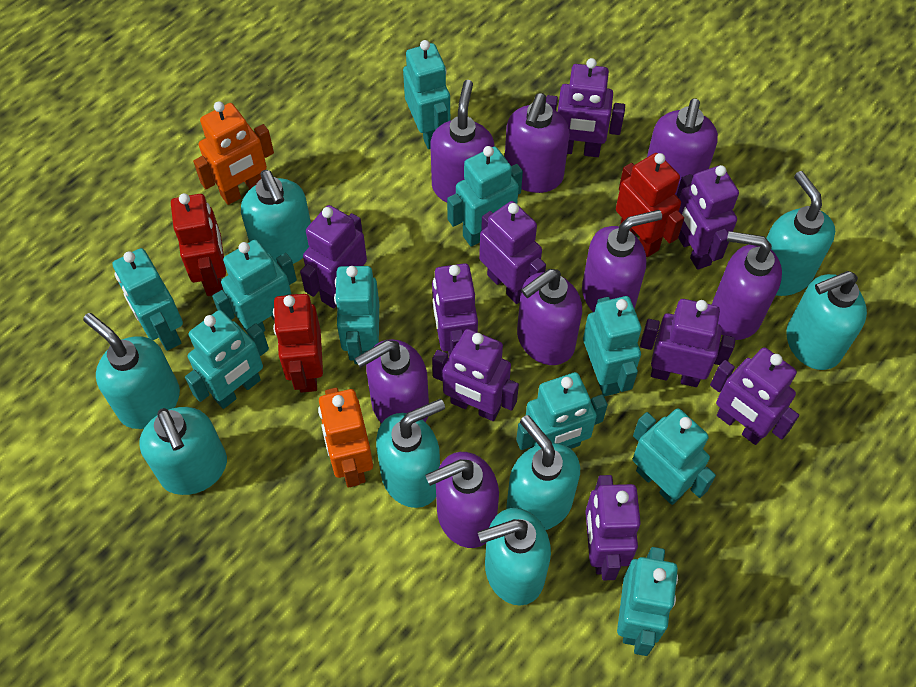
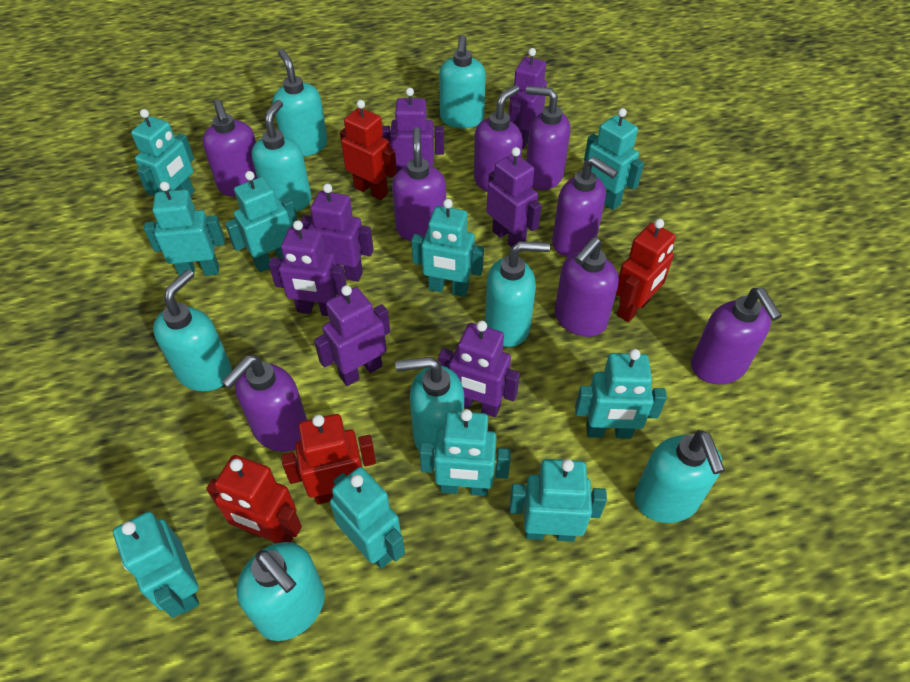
orange robot: [193,101,274,205] [318,388,373,488] = 2 -> none = 0
purple robot: [300,205,367,309] [432,263,478,356] [432,329,519,421] [479,201,546,304] [546,58,625,157] [585,475,641,580] [640,299,736,387] [676,165,739,270] [710,347,799,445] = 9 -> [269,220,347,316] [301,184,374,282] [314,285,390,386] [382,88,444,172] [438,321,520,417] [487,147,542,247] [509,48,547,149] = 7
red robot: [171,193,226,296] [273,294,323,393] [616,153,684,257] = 3 -> [206,455,302,543] [281,414,376,505] [340,100,397,200] [616,219,676,322] = 4

